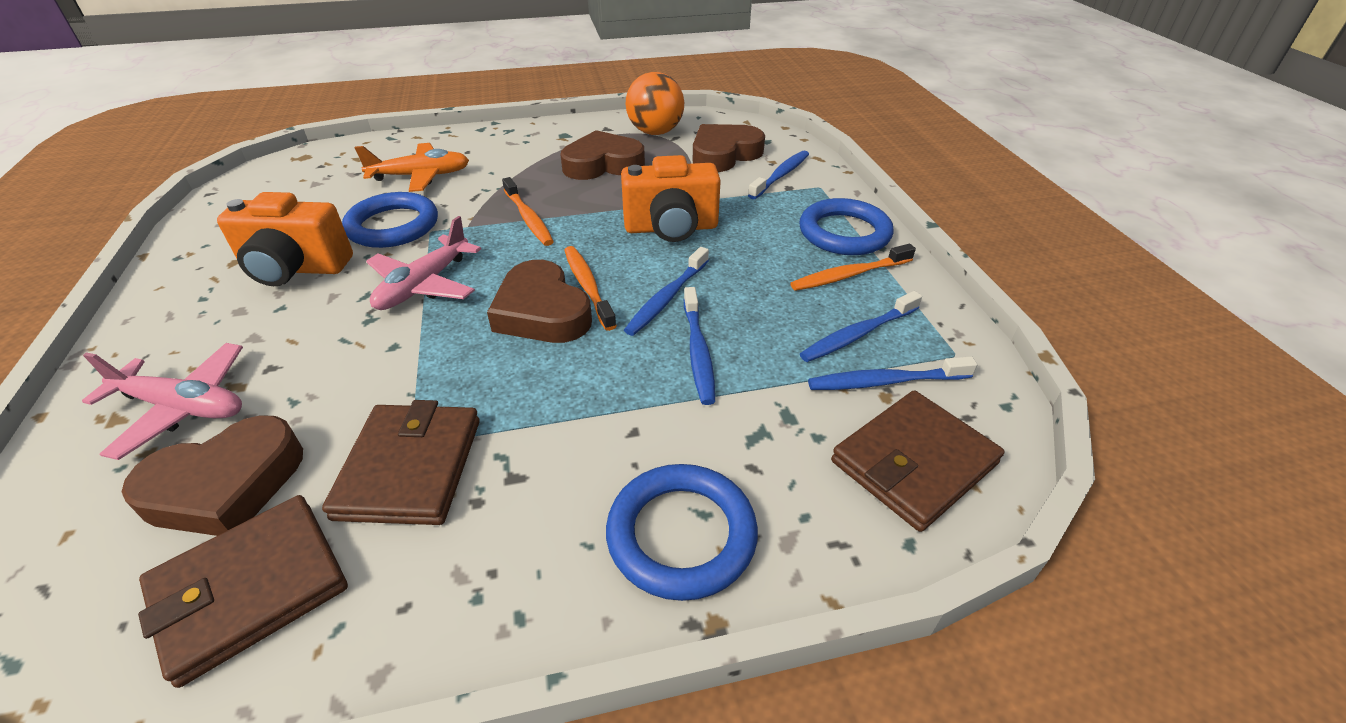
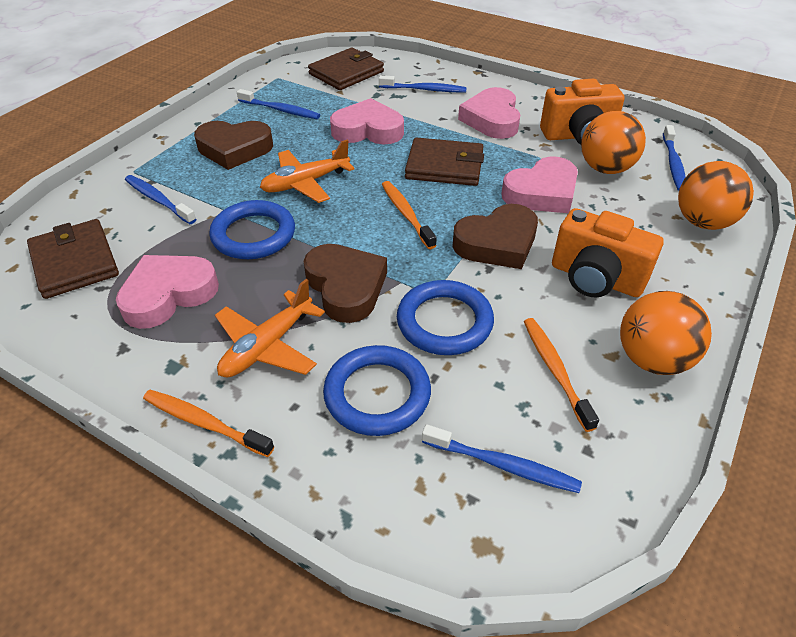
brown heart: [122,415,303,536] [487,260,592,343] [560,130,645,180] [693,124,765,172] = 4 -> [194,121,273,170] [303,244,387,323] [452,204,538,269] = 3
orange ball: [626,72,684,135] = 1 -> [581,111,646,174] [620,291,712,375] [678,161,754,230] = 3
orange plane: [355,143,469,192] = 1 -> [215,279,325,378] [260,140,355,203] = 2
pink heart: none = 0 -> [116,255,219,329] [330,98,404,144] [458,87,521,139] [501,157,578,213] = 4
pink plane: [82,343,243,460] [366,216,481,310] = 2 -> none = 0

